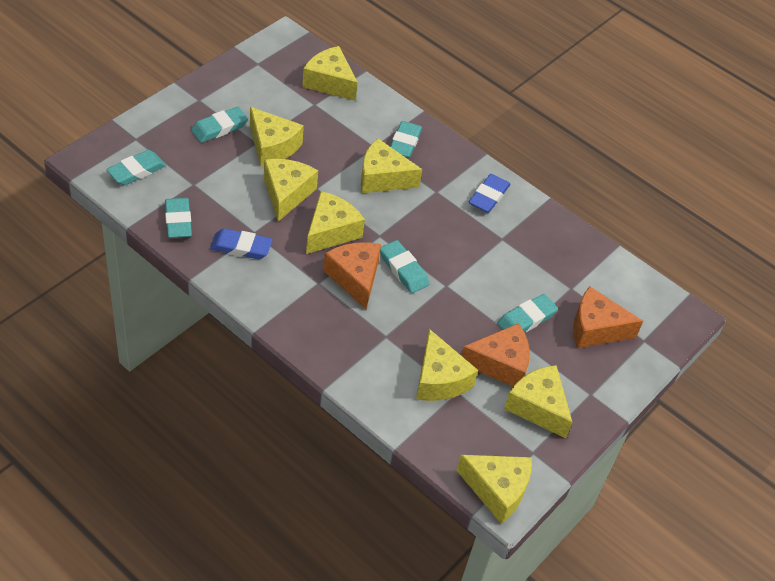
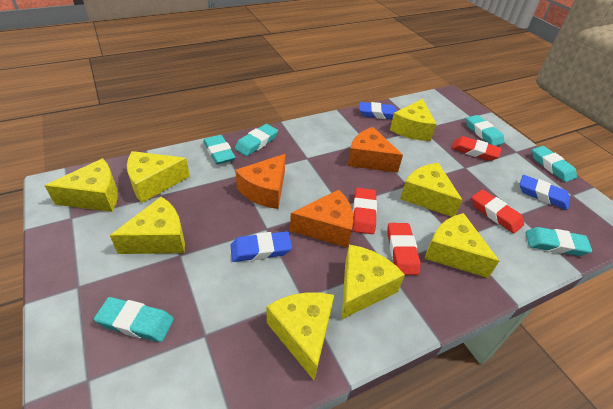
blue eraser: [210,228,273,259] [469,174,511,213] = 2 -> [230,231,292,262] [359,102,397,119] [520,175,570,210] = 3
red eraser: none = 0 -> [353,188,377,234] [387,223,421,275] [452,136,502,161] [472,189,524,233] = 4

